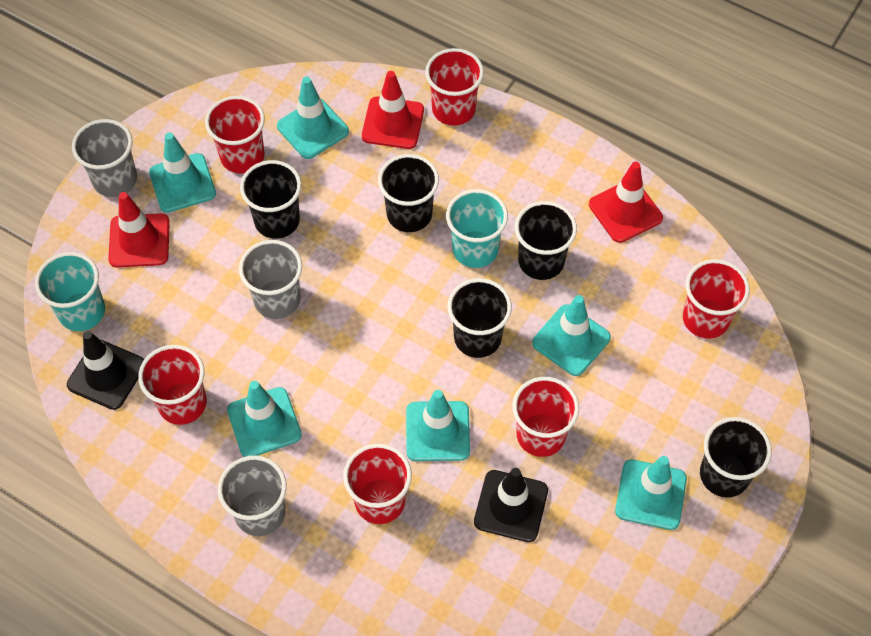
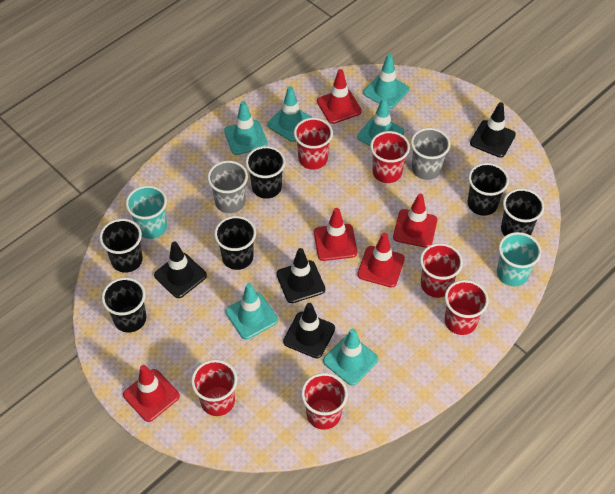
black cup: [240,160,301,239] [378,154,439,232] [448,278,512,358] [515,201,577,280] [700,417,772,498] = 5 -> [99,219,143,273] [102,277,146,333] [214,216,256,270] [245,146,286,199] [468,163,509,216] [501,188,544,236] = 6
black traffic cone: [67,331,144,410] [474,468,548,542] = 2 -> [154,241,207,298] [276,248,325,303] [283,303,335,359] [470,102,516,158] = 4
grey cup: [72,119,137,197] [218,456,287,536] [239,240,302,319] = 3 -> [207,161,248,213] [411,128,450,180] = 2
red traffic cone: [108,192,170,267] [362,71,424,149] [589,162,663,243] = 3 -> [123,365,180,422] [314,208,357,261] [317,69,362,124] [357,233,405,288] [393,194,437,248] = 5

